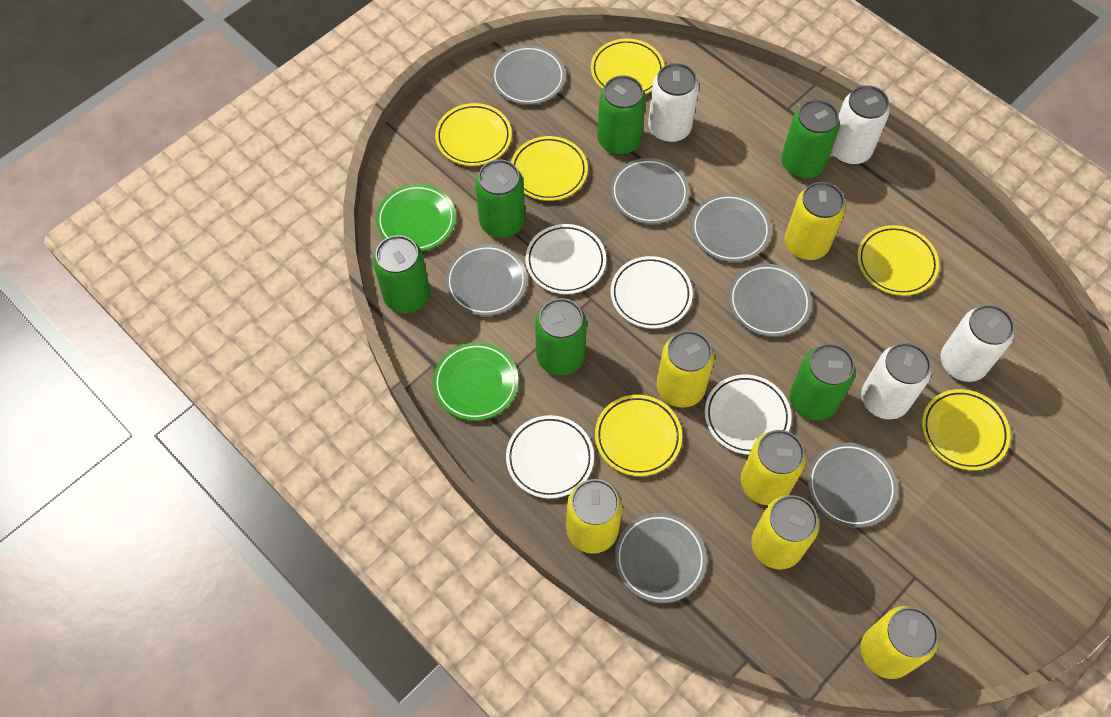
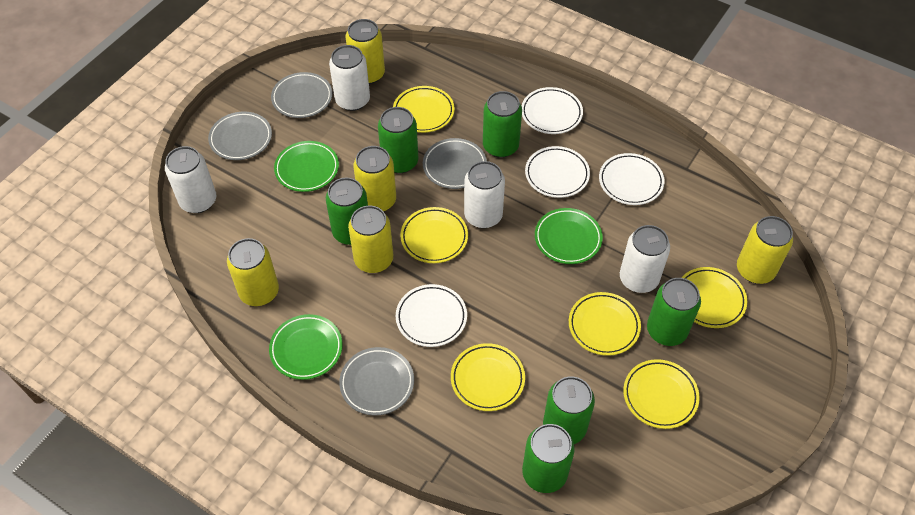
green plate: [376,184,456,251] [433,342,518,420] = 2 -> [269,314,343,380] [274,141,339,192] [535,208,603,264] = 3
grey plate: [445,244,527,316] [491,45,565,105] [611,158,689,224] [615,513,707,603] [691,194,771,262] [729,264,812,337] [808,443,898,528] = 7 -> [208,112,272,160] [271,72,332,118] [339,347,414,416] [423,138,487,189] = 4
yellow can: [566,479,623,554] [657,331,715,408] [741,430,806,505] [751,495,819,570] [785,182,846,260] [861,606,939,679] = 6 -> [227,238,279,306] [346,19,385,84] [348,206,393,273] [353,146,396,212] [737,216,793,284] = 5

